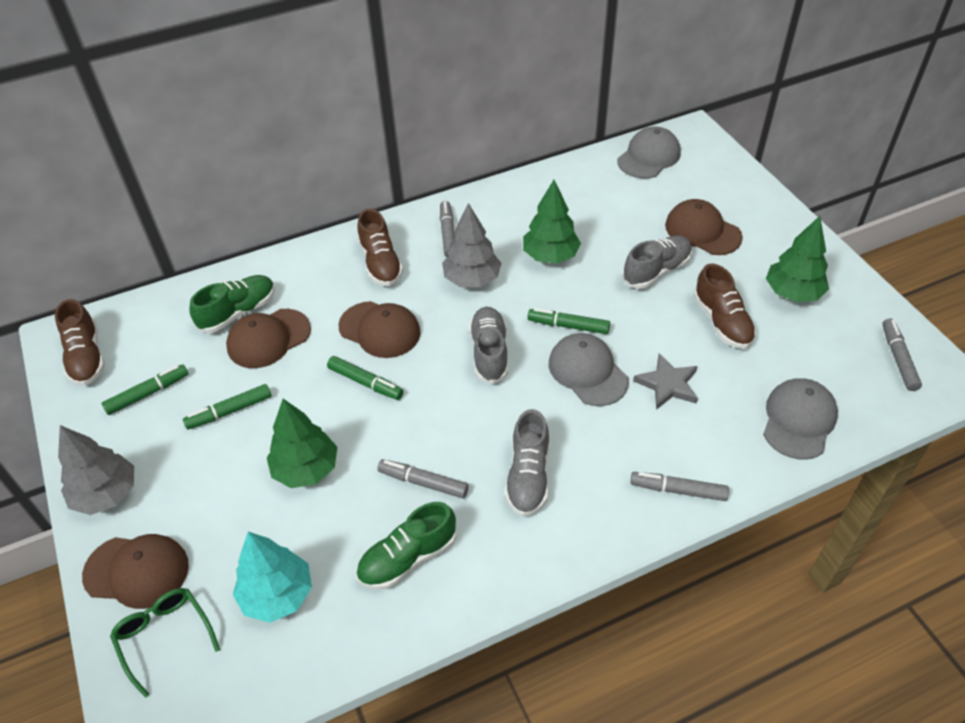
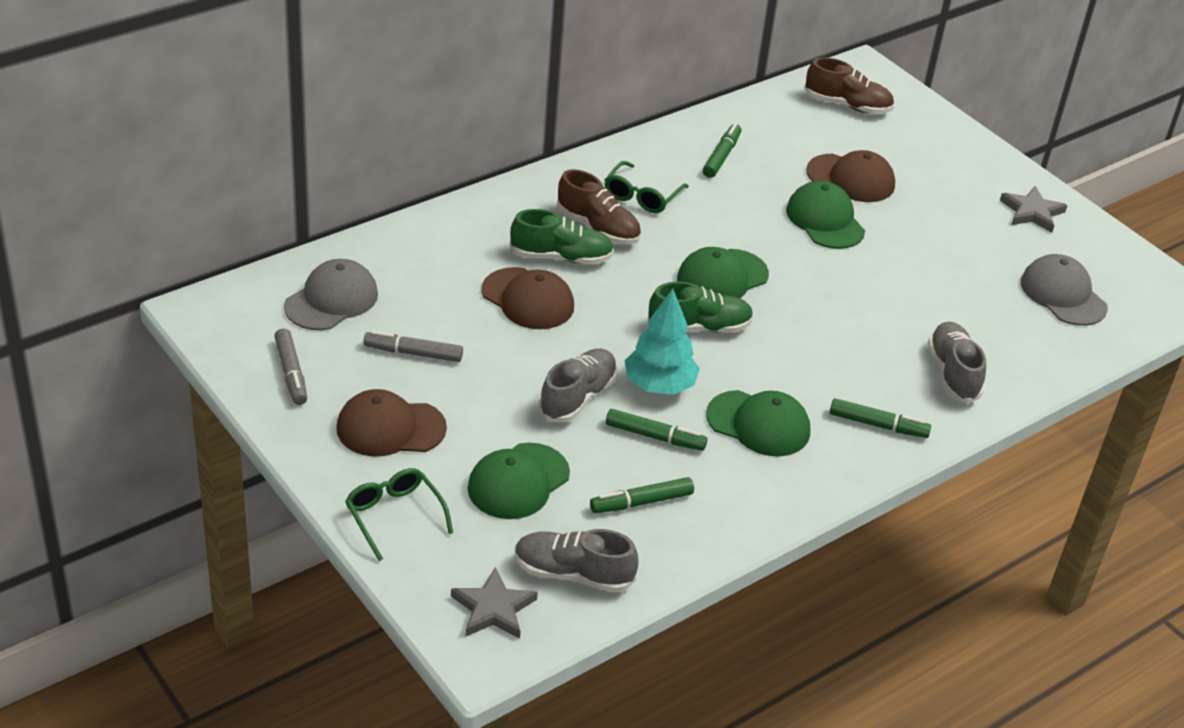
brown cap: [82,534,189,609] [226,309,311,368] [338,301,421,358] [665,199,743,255] = 4 -> [336,389,447,457] [481,267,574,329] [806,150,895,202] = 3
brown shoe: [55,299,105,386] [357,209,403,286] [693,263,756,349] = 3 -> [557,169,641,245] [804,57,894,114] = 2
green cap: none = 0 -> [467,443,570,519] [677,247,769,298] [706,390,810,456] [786,181,865,249] = 4
green glasses: [110,588,220,698] = 1 -> [345,468,453,561] [605,161,689,213] = 2
green tree: [267,399,337,488] [523,180,581,264] [766,216,829,302] = 3 -> none = 0
grey cap: [549,333,629,406] [617,127,681,178] [763,379,838,459] = 3 -> [284,259,378,330] [1021,254,1108,326] = 2
grey marker: [377,459,469,498] [440,201,455,257] [630,472,729,501] [882,318,922,391] = 4 -> [274,328,307,405] [363,330,463,362] = 2
grey star: [633,353,698,410] = 1 -> [451,567,538,639] [1000,186,1068,232] = 2
grey tree: [58,425,134,515] [442,203,501,287] = 2 -> none = 0

